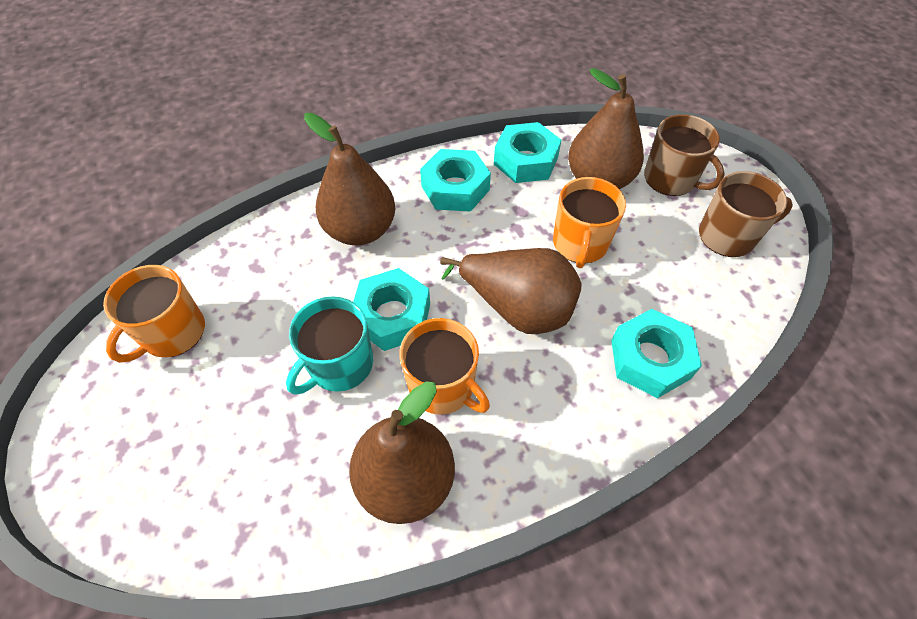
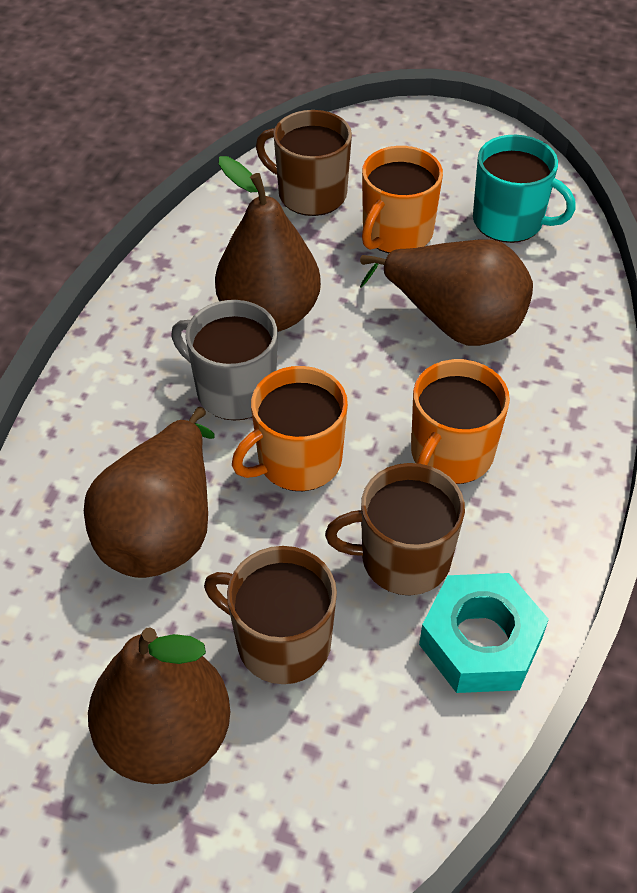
brown mug: [644,114,725,196] [699,171,793,257] = 2 -> [204,546,337,684] [256,110,352,216] [325,463,465,596] = 3
grey mug: none = 0 -> [171,300,277,421] = 1
turquoise nut: [353,268,430,351] [420,149,491,212] [494,122,561,183] [611,309,702,398] = 4 -> [419,573,549,693] = 1

